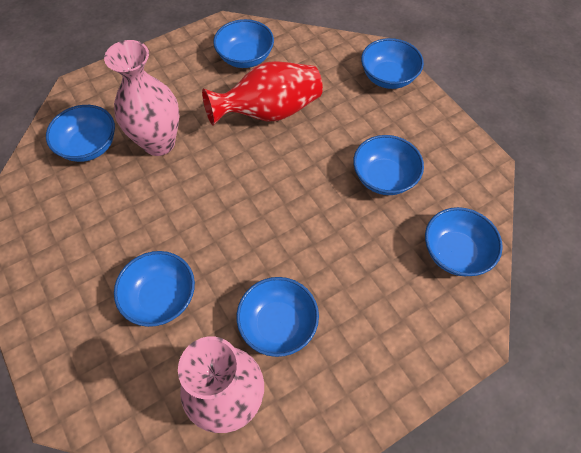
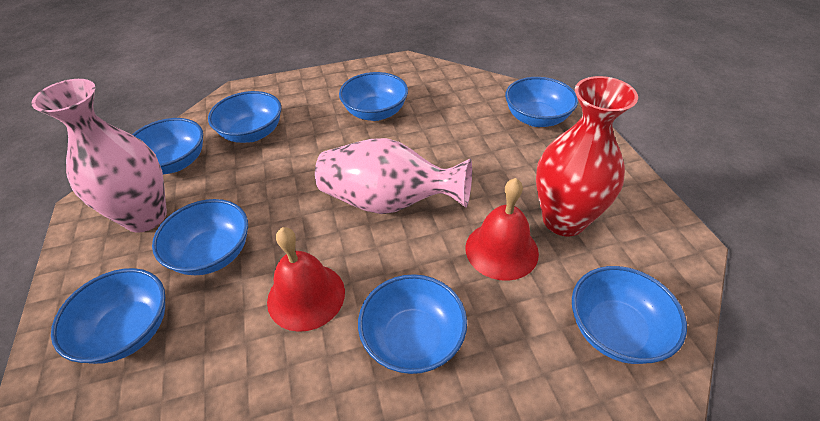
blue bowl: [46,105,115,162] [114,251,195,327] [213,19,274,68] [236,277,319,357] [353,135,424,195] [361,38,424,89] [425,207,503,276] = 7 -> [51,268,165,364] [132,118,203,174] [152,199,248,275] [208,91,282,143] [339,72,408,121] [358,274,467,374] [505,77,578,127] [572,266,687,364] = 8
red bell: none = 0 -> [267,227,345,332] [466,178,539,281] = 2

